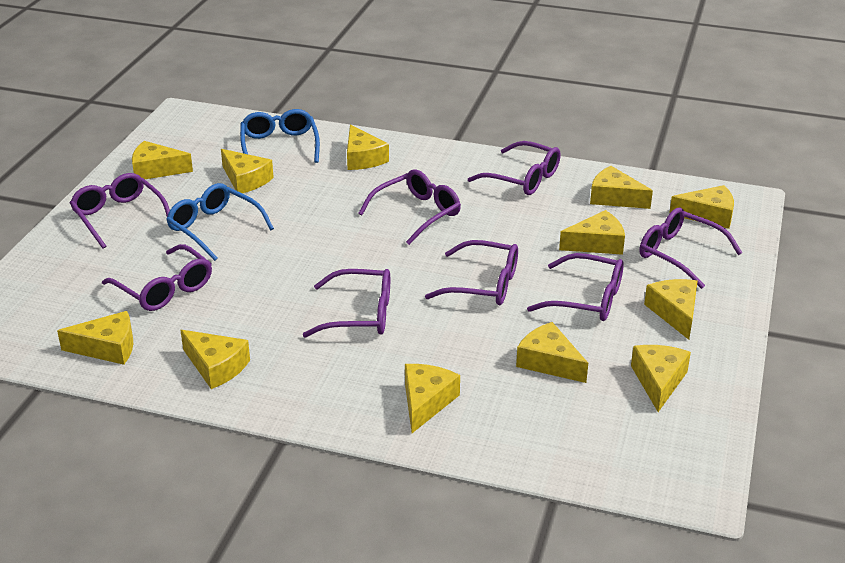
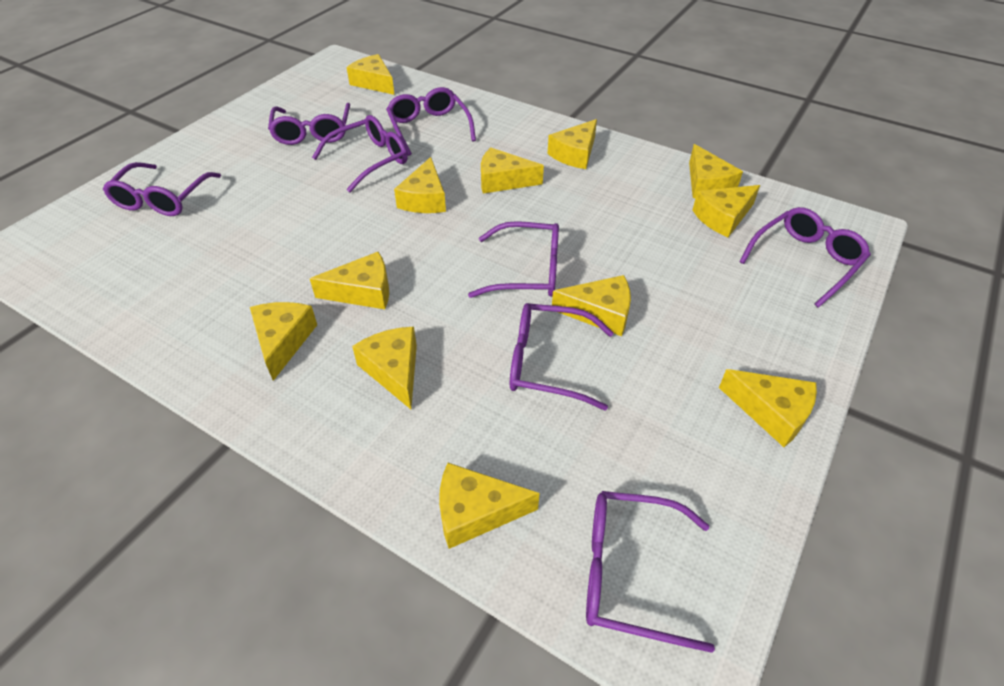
blue glasses: [166,183,274,261] [240,109,320,163] = 2 -> none = 0

